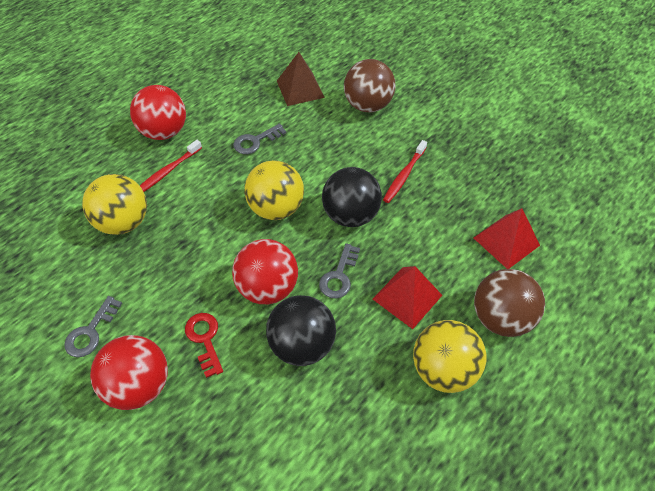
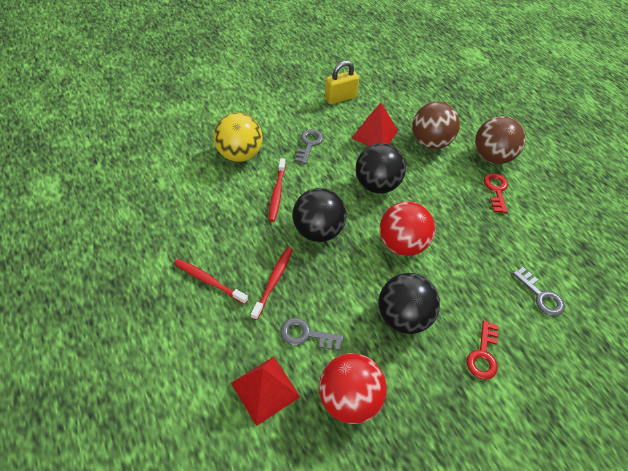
black ball: [266,295,336,366] [322,167,382,227] = 2 -> [293,188,347,242] [356,143,406,194] [378,273,440,334] = 3
brown pyramid: [277,52,325,106] = 1 -> none = 0
red ball: [90,335,168,410] [130,85,186,140] [232,239,298,304] = 3 -> [319,353,387,424] [380,201,435,256] = 2
red key: [185,313,223,378] = 1 -> [467,320,498,380] [484,173,508,213] = 2
red toothbrush: [140,140,202,192] [383,140,427,203] = 2 -> [174,259,248,304] [251,247,293,320] [269,158,286,222] = 3
yellow ball: [82,174,147,235] [244,160,304,220] [413,320,486,393] = 3 -> [214,113,262,162] = 1
yellow padlock: none = 0 -> [325,61,359,104] = 1

